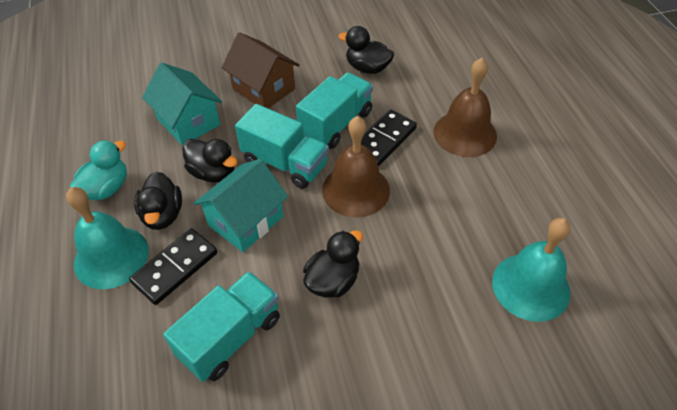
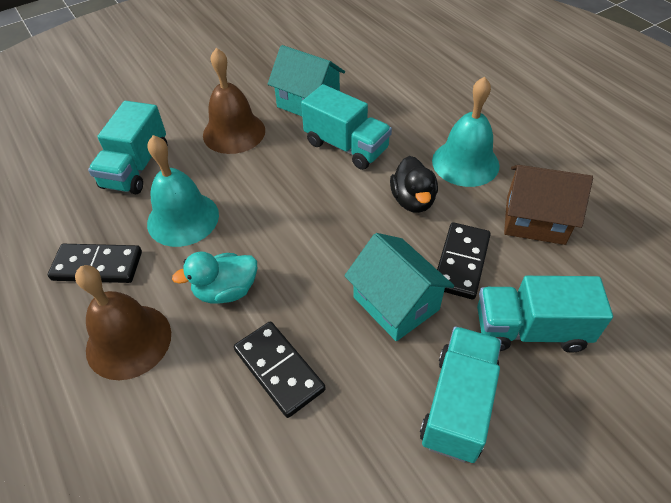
black domino: [129,228,217,305] [361,109,417,167] = 2 -> [48,244,142,283] [234,321,326,418] [437,222,491,299] = 3
black duck: [134,171,182,230] [182,139,238,183] [303,230,363,298] [338,26,394,74] = 4 -> [390,156,438,213] = 1
turquoise truck: [163,271,280,382] [235,104,329,189] [296,73,373,149] = 3 -> [88,101,167,194] [301,84,392,170] [420,326,502,463] [477,276,613,353] = 4

